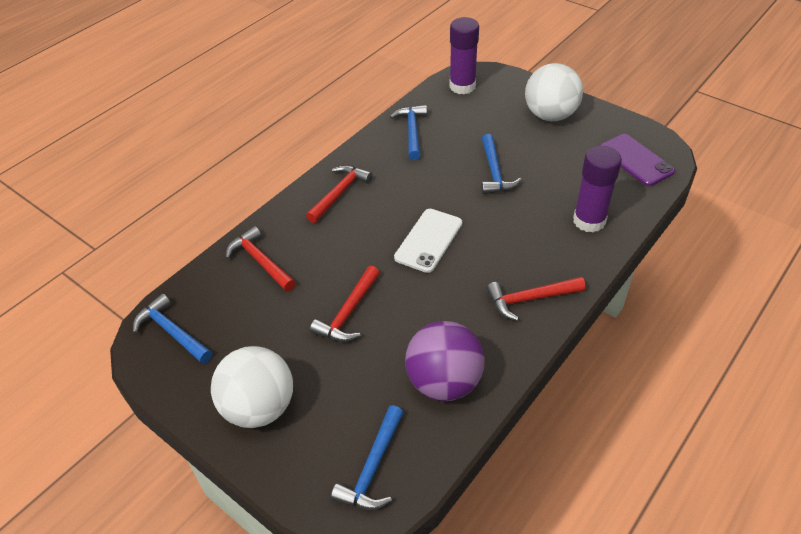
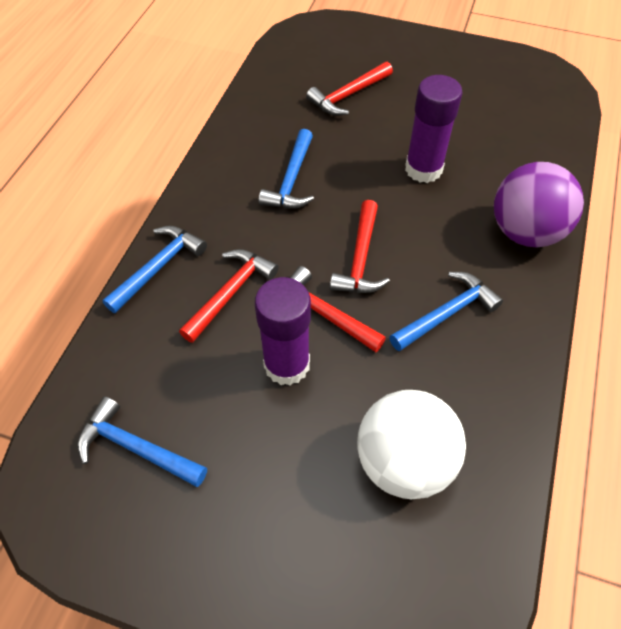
purple phone: [600,134,675,186] = 1 -> none = 0
white ball: [211,346,293,428] [525,63,583,121] = 2 -> [357,390,466,499] = 1
white phone: [394,209,462,273] = 1 -> none = 0

